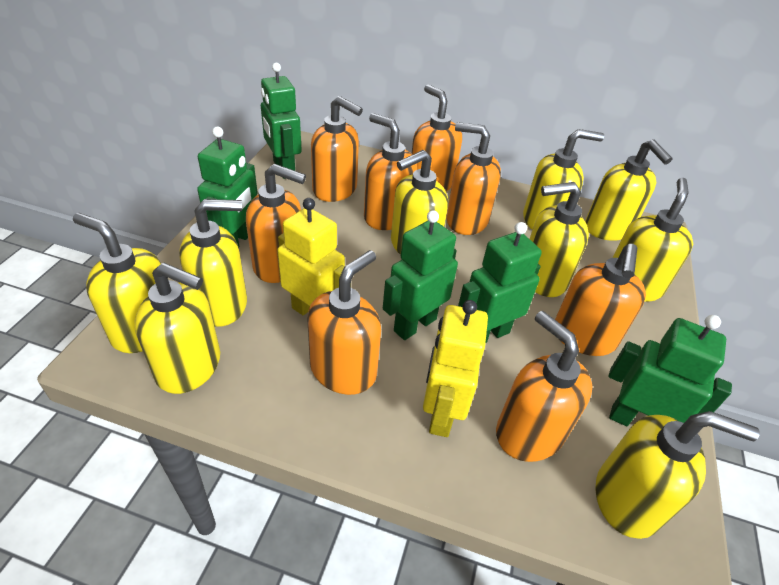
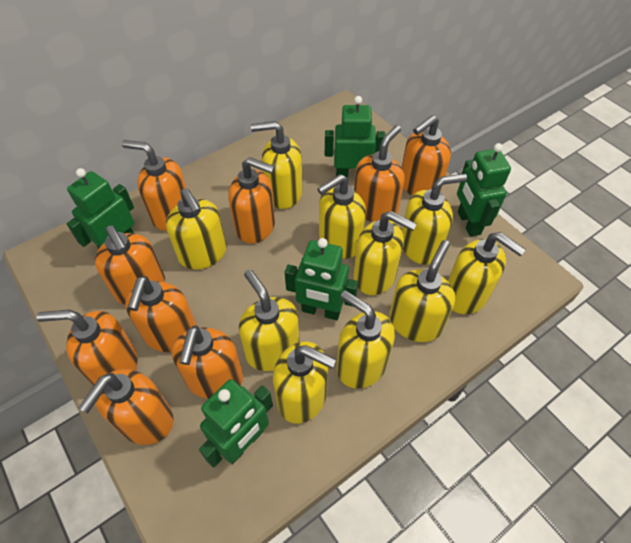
orange soap dispenser: [246,164,306,283] [307,250,381,395] [311,96,363,202] [364,113,417,230] [412,84,462,191] [446,122,501,235] [496,311,592,462] [555,244,646,356] = 8 -> [36,309,138,386] [78,369,173,445] [95,225,165,305] [122,140,186,231] [125,276,197,352] [172,326,243,399] [228,157,275,244] [354,125,405,222] [402,115,451,196] = 9
yellow robot: [277,198,345,315] [423,300,488,437] = 2 -> none = 0
yellow soap dispenser: [73,213,161,353] [134,263,220,394] [179,199,247,327] [391,150,448,255] [523,129,604,230] [530,182,589,297] [585,139,672,241] [596,411,760,539] [613,178,693,301] = 9 -> [166,188,227,270] [239,269,300,371] [251,121,303,209] [273,342,336,424] [317,174,366,259] [337,290,395,389] [354,211,417,295] [389,240,455,342] [402,173,467,265] [448,232,526,314] = 10

